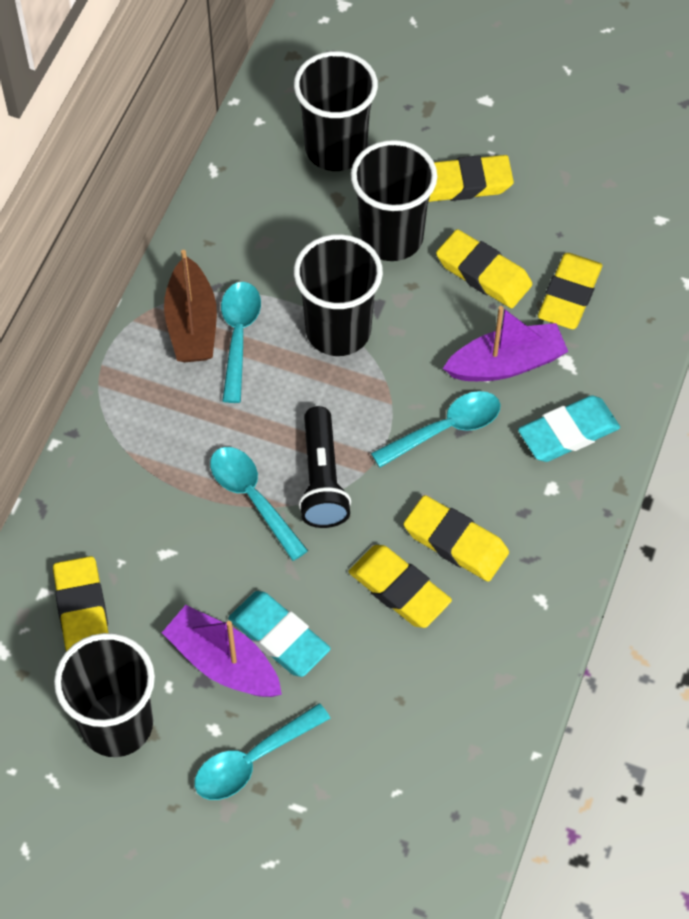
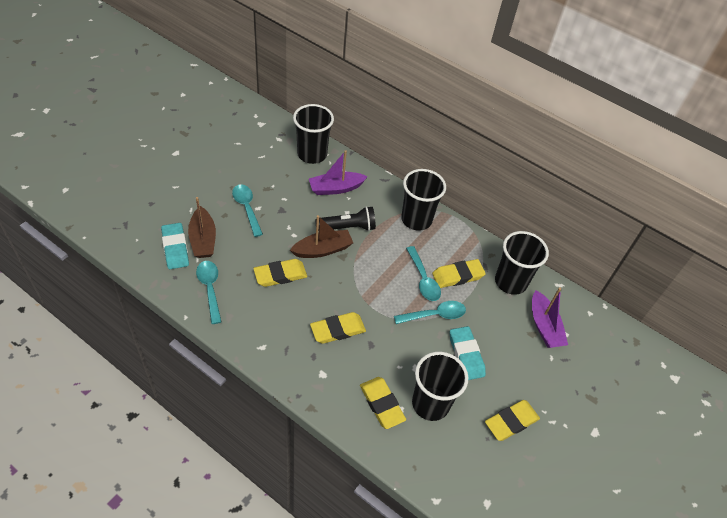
brown boat: [164,250,217,362] = 1 -> [188,197,216,258] [290,215,353,258] = 2
yellow eraser: [53,556,108,651] [348,545,452,628] [404,495,509,582] [428,155,514,202] [436,229,532,308] [538,253,602,329] = 6 -> [253,259,307,287] [310,312,366,344] [360,377,406,429] [432,259,486,288] [485,400,540,441] = 5

